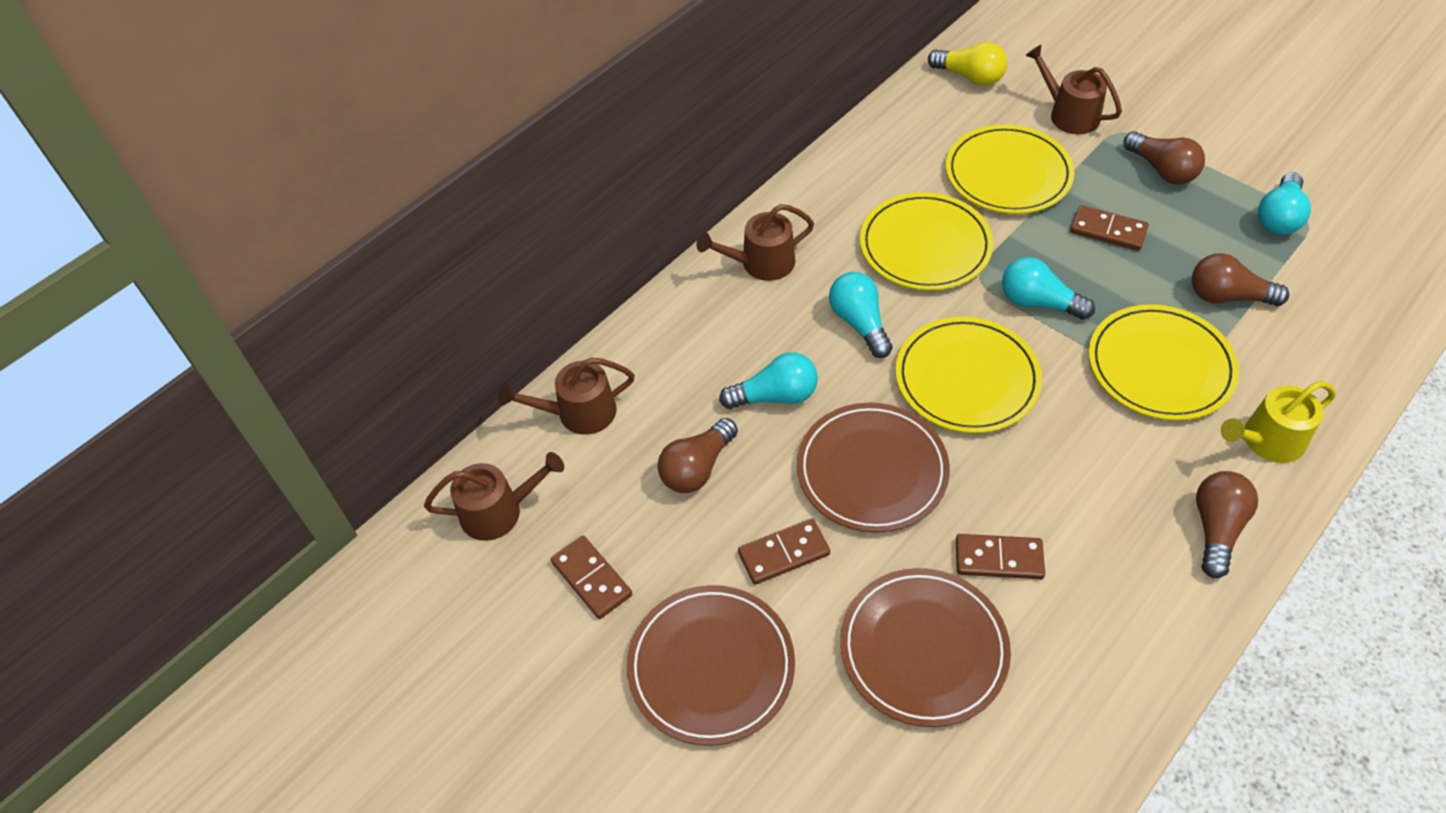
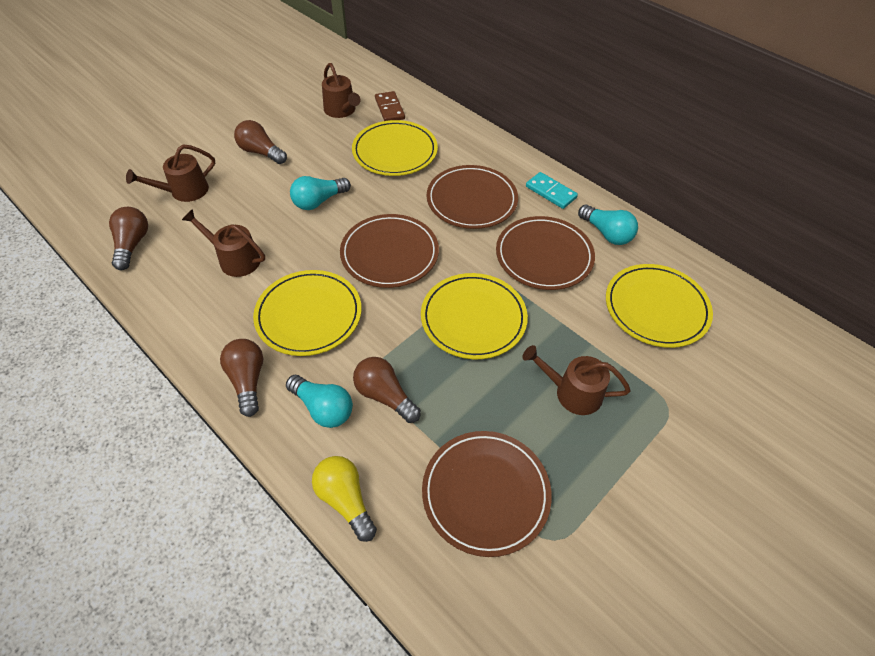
brown domino: [551,535,632,619] [738,519,830,585] [956,534,1045,579] [1070,205,1149,251] = 4 -> [375,91,405,121] = 1
brown plate: [627,585,795,746] [797,403,950,533] [840,568,1011,727] = 3 -> [340,214,439,288] [422,431,552,557] [427,165,518,229] [496,216,595,290] = 4
turquoise domino: none = 0 -> [526,172,578,209] = 1
turquoise light bulb: [719,352,818,409] [829,272,893,358] [1002,257,1095,320] [1258,172,1311,235] = 4 -> [286,375,353,428] [290,176,351,210] [578,205,638,245] = 3
yellow watering can: [1221,381,1336,463] = 1 -> none = 0

